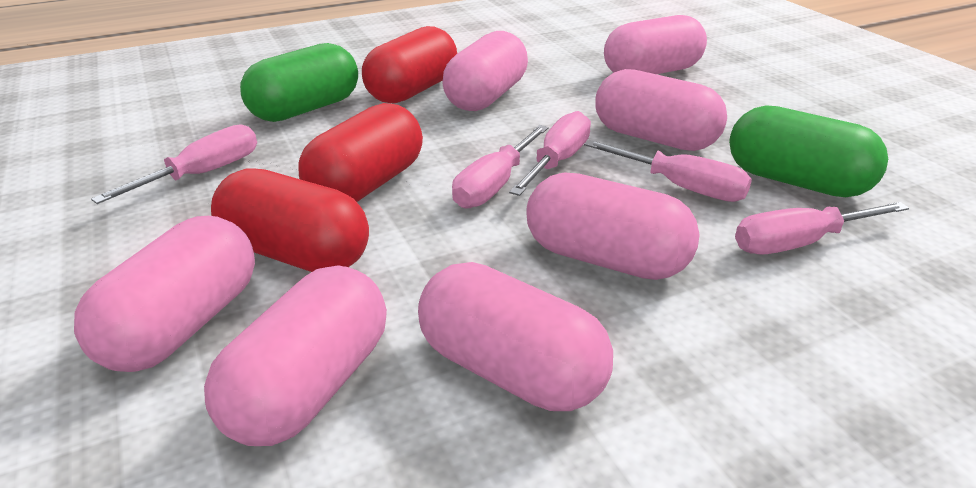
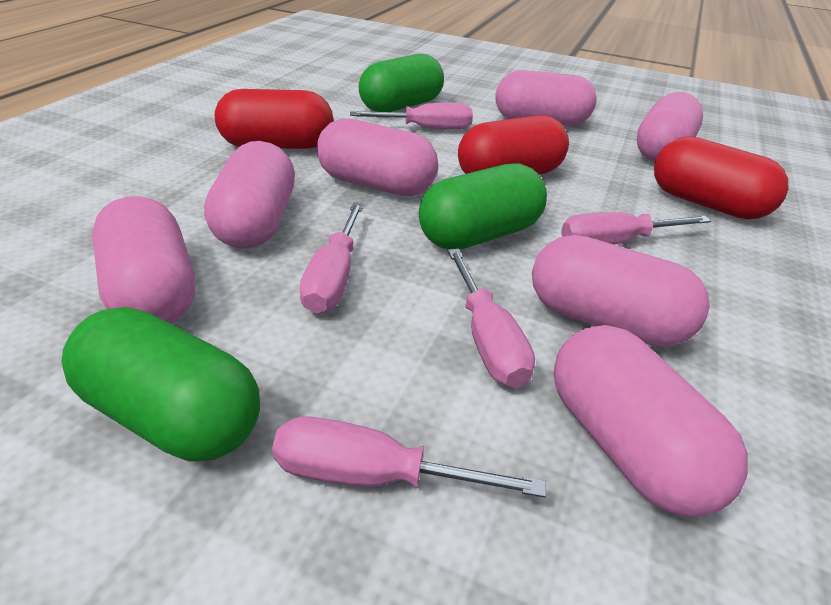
green capsule: [240,43,358,122] [729,105,888,197] = 2 -> [62,307,260,461] [359,54,444,112] [419,163,547,249] = 3

